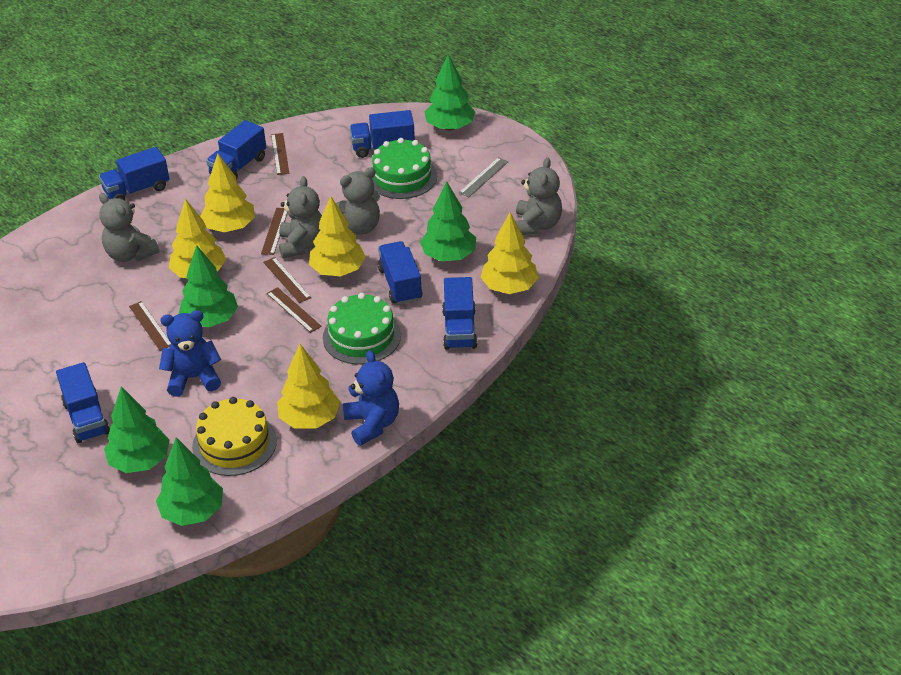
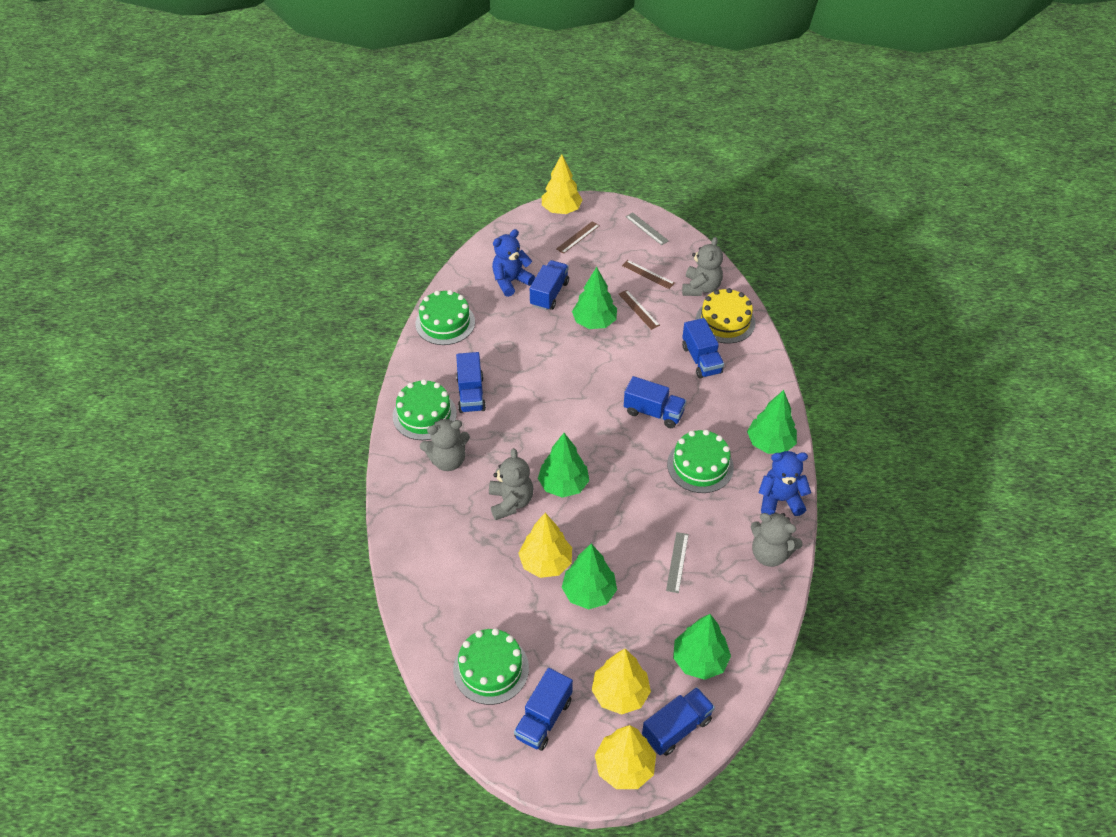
brown ruler: [129,301,171,351] [261,208,287,255] [263,257,311,303] [267,287,322,333] [271,133,289,175] = 5 -> [556,221,600,254] [619,290,660,330] [622,260,675,289] = 3
green cake: [323,293,401,365] [372,138,437,199] = 2 -> [393,379,457,440] [415,290,475,345] [453,628,529,705] [667,430,734,493] = 4
grey ruler: [459,157,508,197] = 1 -> [625,212,669,245] [666,532,689,593] = 2
yellow tree: [169,199,226,278] [200,154,255,232] [277,344,340,428] [309,196,366,276] [480,213,539,294] = 5 -> [518,513,572,578] [542,154,583,214] [592,649,651,715] [595,725,656,789] = 4

